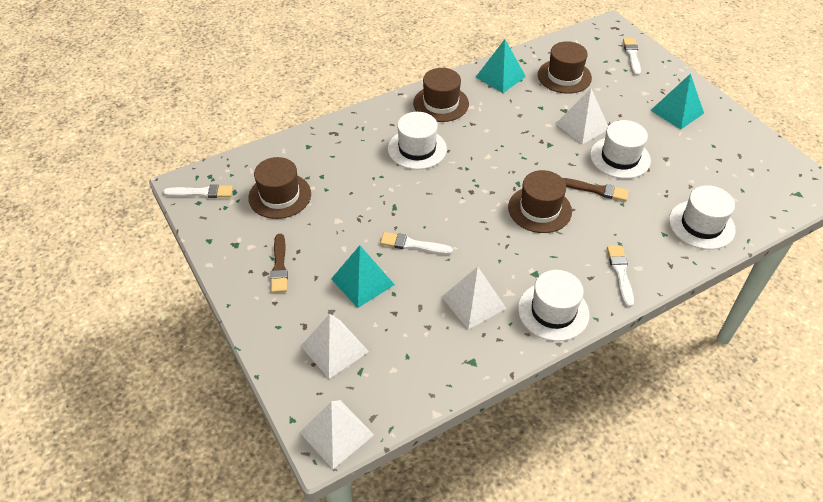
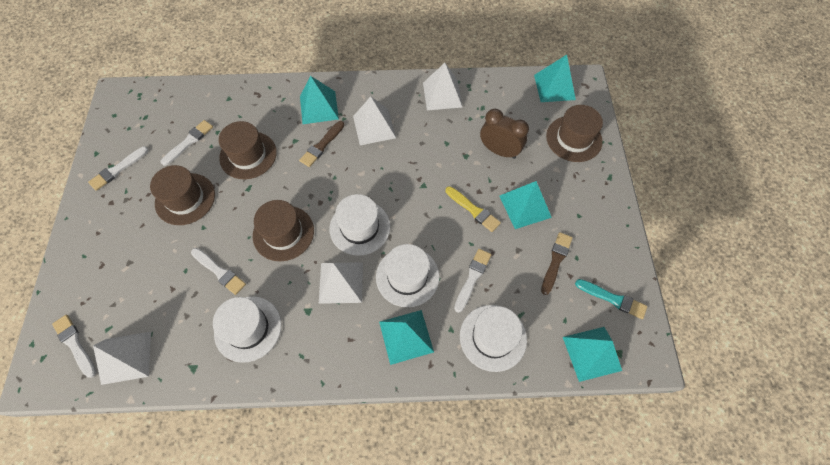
brown clock: none = 0 -> [480,109,529,159] = 1
turquoise brush: none = 0 -> [575,279,647,319] = 1
turquoise pyramid: [331,245,395,308] [476,39,526,93] [650,73,704,129] = 3 -> [300,76,339,124] [379,310,434,365] [499,181,552,229] [534,55,576,102] [563,327,622,382] = 5
white brush: [163,184,233,198] [380,232,453,255] [607,245,634,307] [623,38,641,76] = 4 -> [52,315,96,378] [88,146,149,191] [161,120,213,166] [191,248,246,295] [454,249,491,313] = 5
yellow brush: none = 0 -> [446,186,501,232] = 1

